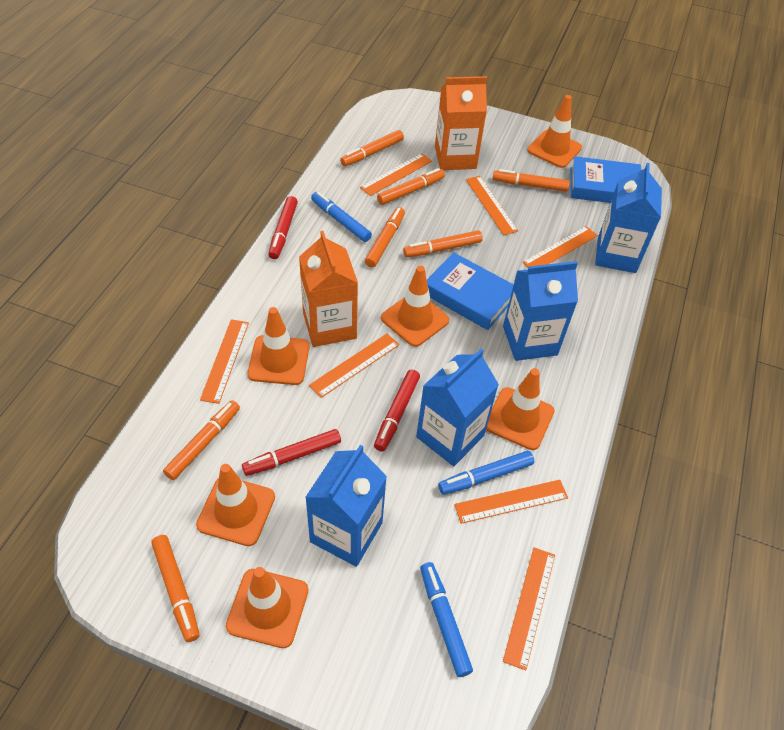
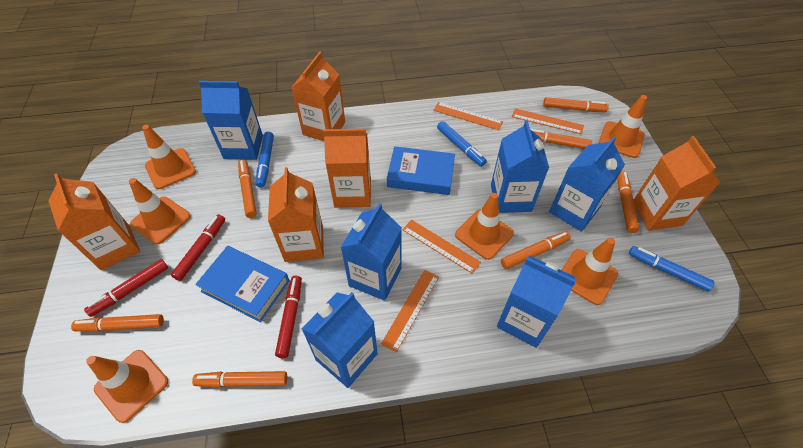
blue carton: [305,445,387,567] [416,349,499,466] [503,261,578,361] [595,163,662,273] = 4 -> [199,81,263,160] [301,292,378,388] [341,203,402,301] [491,120,549,213] [497,256,576,348] [549,136,625,232] = 6
orange carton: [299,231,358,347] [435,76,487,170] = 2 -> [48,173,140,270] [268,167,324,262] [291,51,345,141] [323,129,371,208] [634,136,721,231] = 5
orange ruler: [200,319,249,404] [309,334,399,398] [360,153,432,196] [454,480,568,524] [466,176,518,235] [503,547,555,671] [522,226,598,268] = 7 -> [381,270,439,353] [402,220,481,274] [433,102,503,130] [512,108,584,134] = 4

